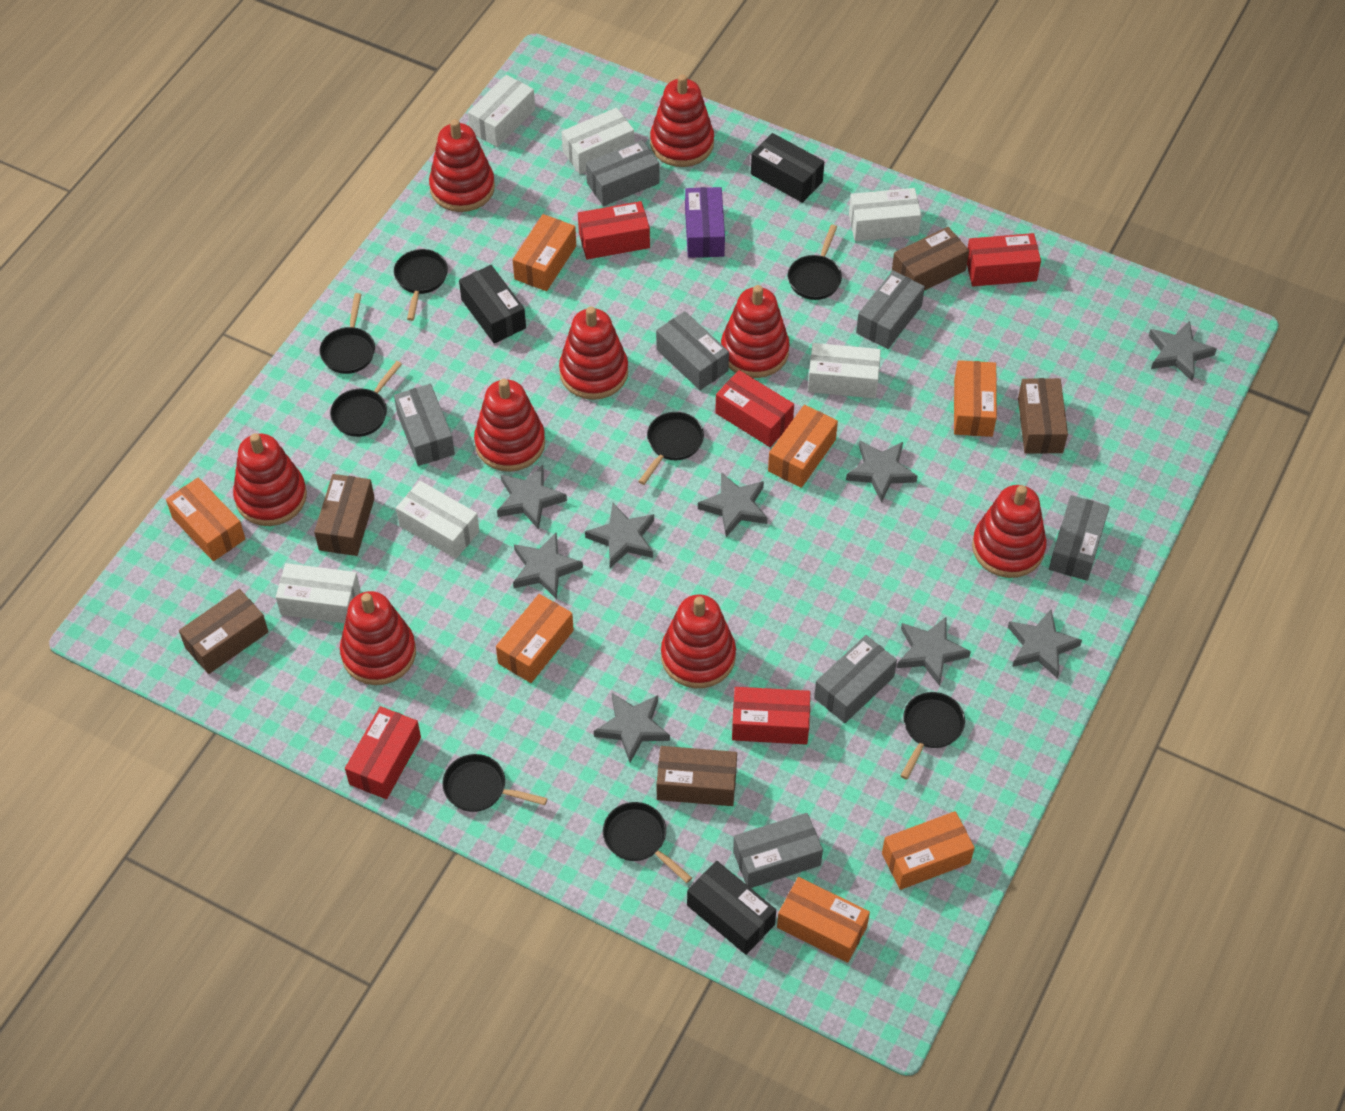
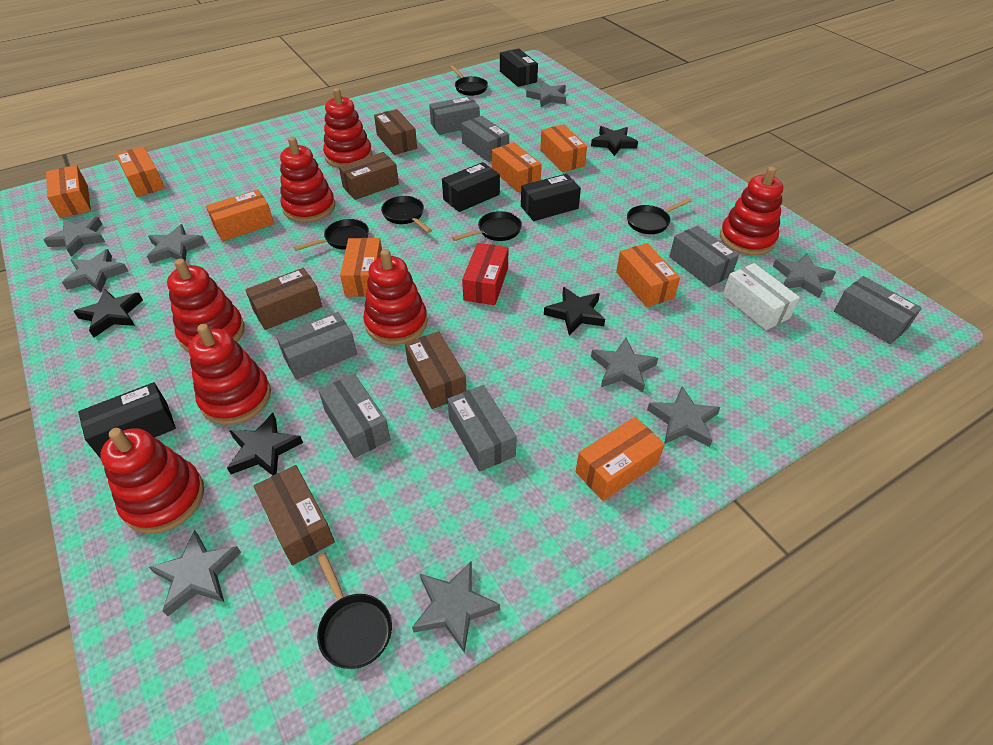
black box: [459,265,526,343] [687,861,776,955] [751,133,824,203] = 3 -> [78,382,176,459] [442,162,500,212] [500,49,538,87] [521,174,581,221] = 4
black pan: [320,293,375,374] [330,361,402,437] [394,249,448,321] [442,754,547,812] [603,802,692,883] [638,412,704,485] [788,225,842,300] [901,692,965,780] = 8 -> [294,219,369,251] [317,553,392,669] [381,196,432,233] [450,65,488,96] [452,211,522,241] [627,198,691,234] = 6
black star: none = 0 -> [74,289,143,337] [227,413,303,475] [544,287,605,335] [591,126,638,156] = 4
orange box: [166,477,245,561] [496,594,574,683] [513,214,576,291] [768,405,838,488] [777,877,870,963] [882,811,975,890] [954,360,997,437] = 7 -> [46,165,91,218] [116,146,165,197] [206,189,274,241] [340,238,382,297] [492,142,542,192] [540,125,587,172] [576,417,665,501] [616,243,680,307] = 8
purple box: [685,187,725,258] = 1 -> none = 0
red box: [345,706,421,799] [578,201,650,259] [715,370,794,447] [732,687,810,744] [967,233,1041,286] = 5 -> [462,243,509,305] = 1
red stacking toy: [233,433,307,526] [340,591,416,685] [429,119,495,212] [474,379,545,472] [559,307,628,400] [650,74,714,167] [661,594,736,688] [721,285,790,378] [972,485,1047,578] = 9 -> [100,428,204,534] [167,259,244,352] [188,324,271,425] [280,137,335,223] [323,88,372,168] [363,249,428,345] [720,166,783,255] = 7
white box: [276,563,361,623] [396,481,479,559] [468,75,535,147] [562,108,634,174] [808,343,881,398] [849,188,921,241] = 6 -> [723,263,800,330] = 1

